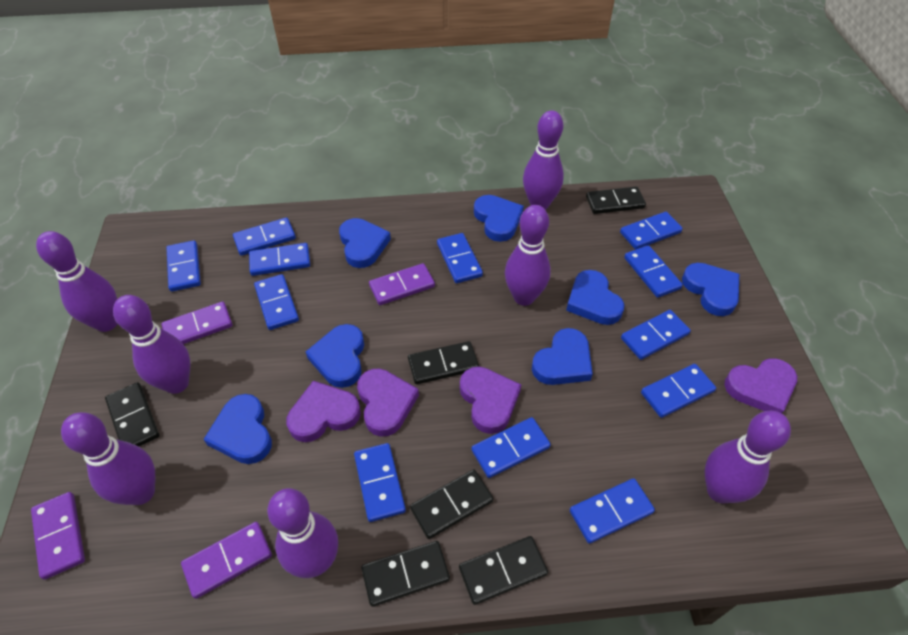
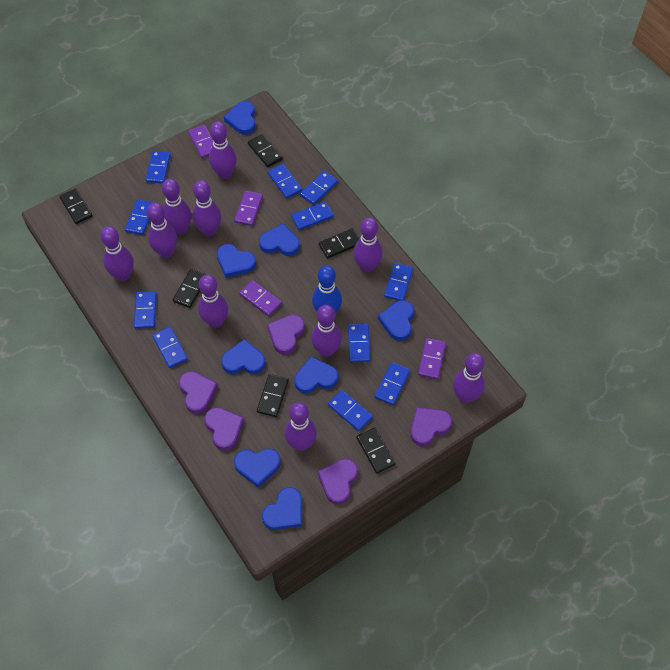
blue bowling pin: none = 0 -> [312,266,342,314] = 1
blue domino: [166,240,201,292] [233,217,296,256] [249,243,310,276] [254,274,299,330] [354,443,406,522] [437,233,483,283] [471,417,551,478] [570,478,655,544] [620,212,683,249] [621,310,691,360] [624,245,683,298] [641,364,716,418] = 12 -> [125,199,154,235] [134,291,157,329] [145,151,171,184] [152,327,188,368] [268,164,302,199] [291,202,334,230] [300,171,338,205] [328,390,373,431] [348,324,370,362] [374,362,410,405] [384,263,413,301] = 11
blue heart: [204,394,272,464] [306,324,364,388] [339,218,391,268] [474,195,524,242] [532,328,593,385] [566,270,624,325] [682,263,739,316] = 7 -> [217,244,256,278] [221,339,266,374] [224,101,256,135] [234,448,281,487] [259,223,300,256] [262,487,302,530] [295,356,338,393] [378,300,414,341] = 8
purple bowling pin: [36,231,117,332] [61,412,156,505] [113,295,190,394] [267,488,338,578] [505,205,551,306] [523,110,564,210] [705,411,791,503] = 7 -> [100,226,134,281] [147,203,178,258] [162,179,191,235] [193,180,221,236] [198,275,228,328] [209,121,237,179] [285,402,317,451] [311,305,342,357] [353,218,382,273] [453,353,485,403] = 10
purple heart: [286,381,361,442] [357,368,419,437] [460,367,521,434] [725,358,797,413] = 4 -> [179,371,218,414] [204,407,244,451] [267,314,305,355] [318,459,358,504] [410,407,452,446] = 5

